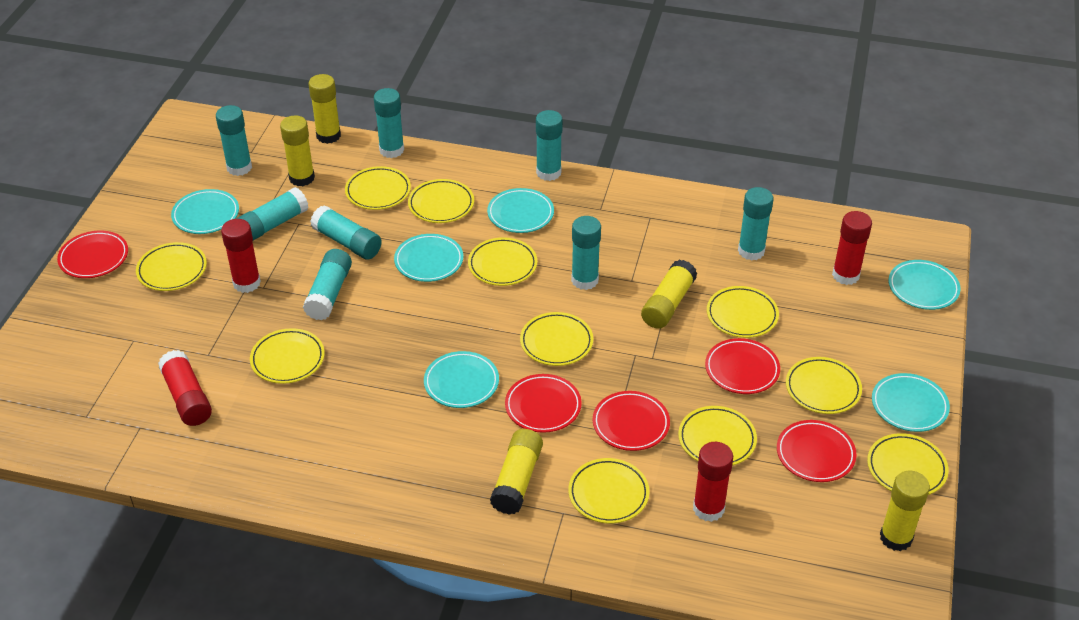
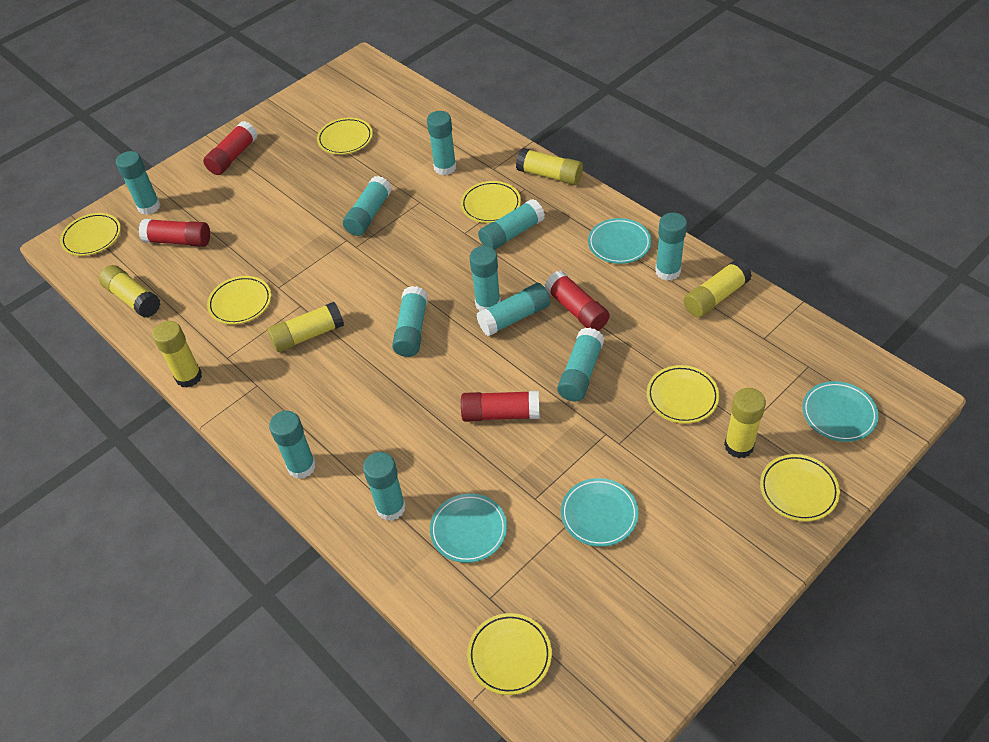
red plate: [57,231,128,278] [505,374,582,433] [593,391,670,451] [705,338,780,394] [777,420,857,482] = 5 -> none = 0
turquoise glue stick: [216,105,252,176] [236,187,309,240] [303,249,352,320] [310,205,382,260] [374,88,404,158] [536,110,563,181] [571,216,601,290] [738,187,773,261] = 8 -> [116,151,160,215] [269,411,316,479] [343,176,392,236] [363,452,406,521] [392,286,428,357] [427,111,456,175] [470,246,501,311] [476,283,550,336] [478,199,545,250] [557,328,604,402] [655,212,687,281] = 11
turquoise plate: [171,189,239,234] [394,234,463,282] [424,351,499,408] [487,188,554,233] [872,373,950,432] [888,260,961,310] = 6 -> [430,493,507,563] [561,478,639,547] [588,218,651,264] [802,381,879,442] = 4
yellow glue stick: [280,115,315,186] [309,74,341,144] [490,429,543,515] [641,260,697,329] [880,471,930,551] = 5 -> [99,265,160,318] [152,321,202,388] [267,302,344,352] [516,148,583,185] [684,259,752,318] [724,388,766,458] = 6
yellow plate: [136,242,207,291] [250,328,325,384] [345,166,411,210] [408,179,474,223] [468,237,537,286] [520,312,593,366] [568,458,649,524] [678,406,757,466] [707,286,779,338] [786,357,862,414] [867,433,949,495] = 11 -> [60,213,121,256] [207,276,271,324] [317,118,373,155] [461,181,521,223] [467,613,552,695] [647,365,719,423] [760,454,840,521] = 7

